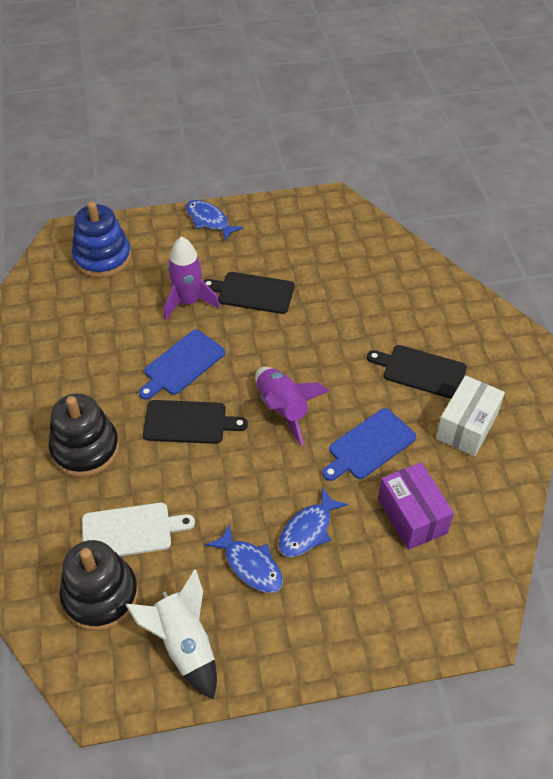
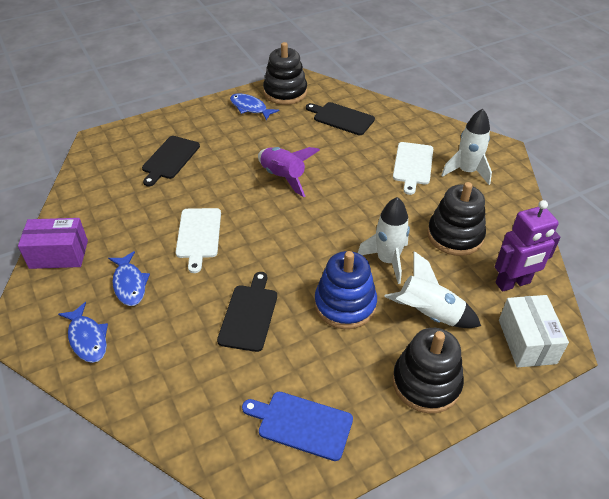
black stacking toy: [49,393,119,477] [59,540,139,631] = 2 -> [263,42,307,105] [392,328,464,413] [427,182,486,256] = 3
blue cutting board: [139,330,225,400] [322,408,416,481] = 2 -> [242,392,353,461] = 1
purple robot: none = 0 -> [495,200,561,292] = 1
purple rocket: [164,236,220,320] [255,367,329,446] = 2 -> [258,147,320,197] = 1
white cutting board: [82,503,195,556] = 1 -> [176,208,221,273] [393,142,433,195] = 2
white rocket: [126,569,217,699] = 1 -> [358,197,410,284] [384,251,481,328] [441,109,492,185] = 3

